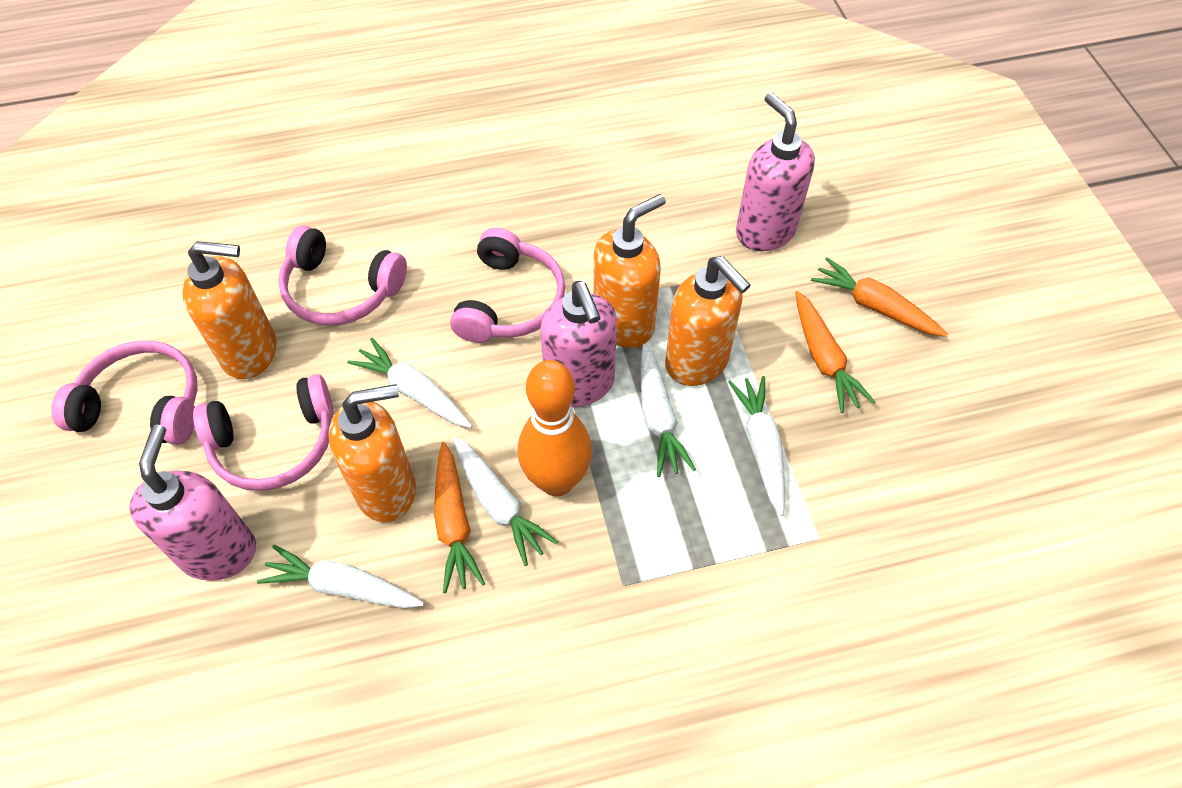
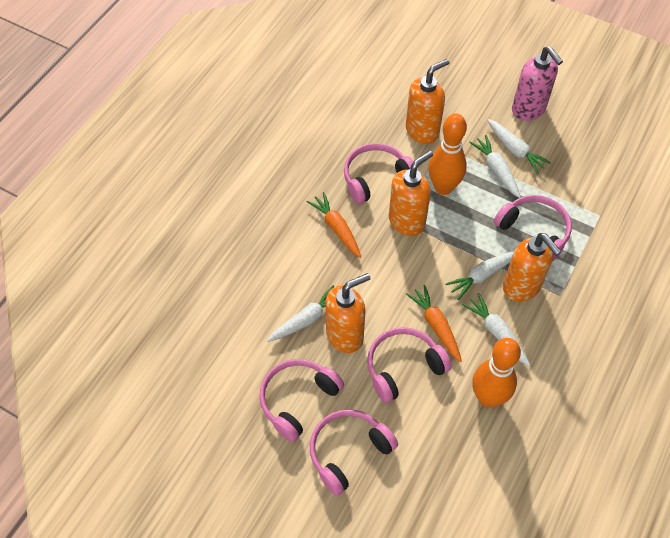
orange bowling pin: [518,360,592,496] = 1 -> [428,113,467,195] [472,338,521,407] = 2
orange carrot: [434,442,485,593] [795,291,875,413] [811,257,947,337] = 3 -> [307,192,361,258] [406,285,462,362] = 2
pink headphones: [51,341,198,445] [193,374,334,491] [278,225,407,325] [450,228,565,343] = 4 -> [259,359,344,442] [310,409,398,496] [344,143,413,204] [367,327,452,403] [494,195,572,262] = 5
pink soap dispenser: [129,424,256,581] [540,281,617,407] [736,92,815,251] = 3 -> [512,46,563,121] = 1

